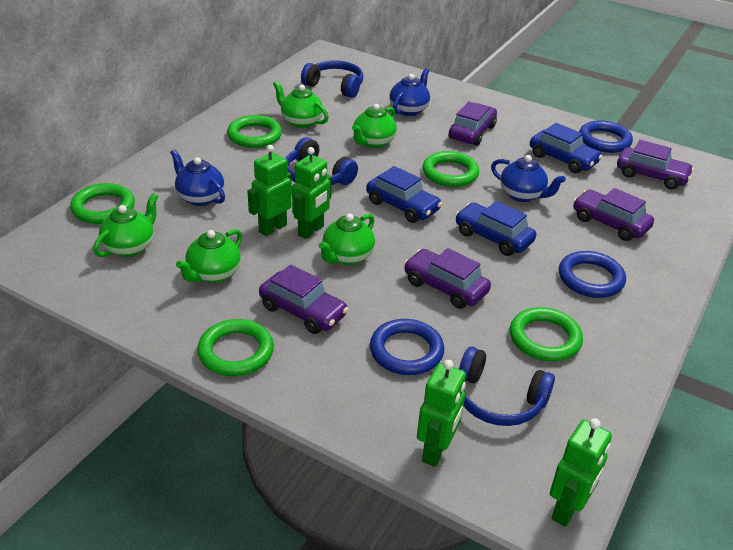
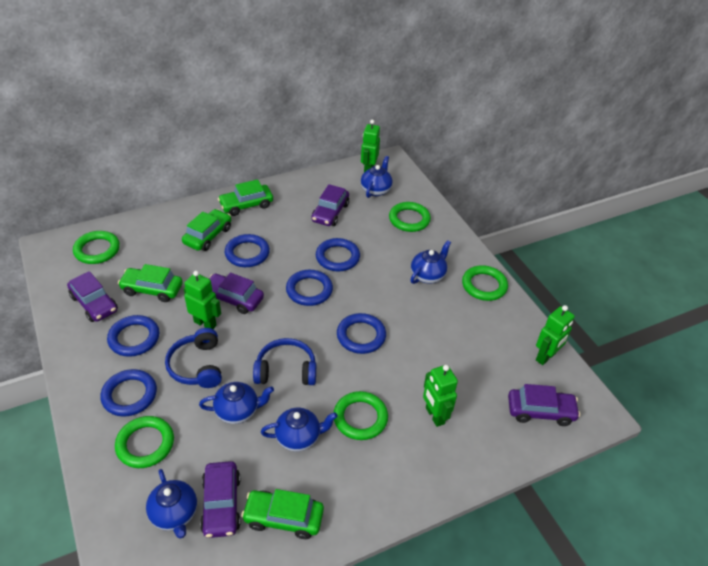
blue car: [366,166,442,223] [455,201,536,256] [530,123,603,173] = 3 -> none = 0
blue headphones: [285,137,358,185] [301,60,363,98] [459,347,555,426] = 3 -> [165,328,222,388] [253,338,316,385] = 2
blue ring: [370,319,444,375] [559,251,626,298] [579,120,633,153] = 3 -> [101,369,157,417] [107,315,160,357] [225,234,270,267] [286,270,333,306] [316,238,360,271] [337,313,386,354] = 6
blue teapot: [170,149,225,206] [389,68,430,116] [491,155,566,202] = 3 -> [146,469,197,539] [199,382,274,424] [261,408,338,452] [361,156,393,198] [410,240,451,284] = 5
green car: none = 0 -> [118,264,183,302] [182,209,231,251] [218,179,273,216] [241,489,324,539] = 4
green teapot: [93,194,158,257] [176,229,242,283] [273,81,329,128] [319,214,375,265] [352,104,397,148] = 5 -> none = 0

